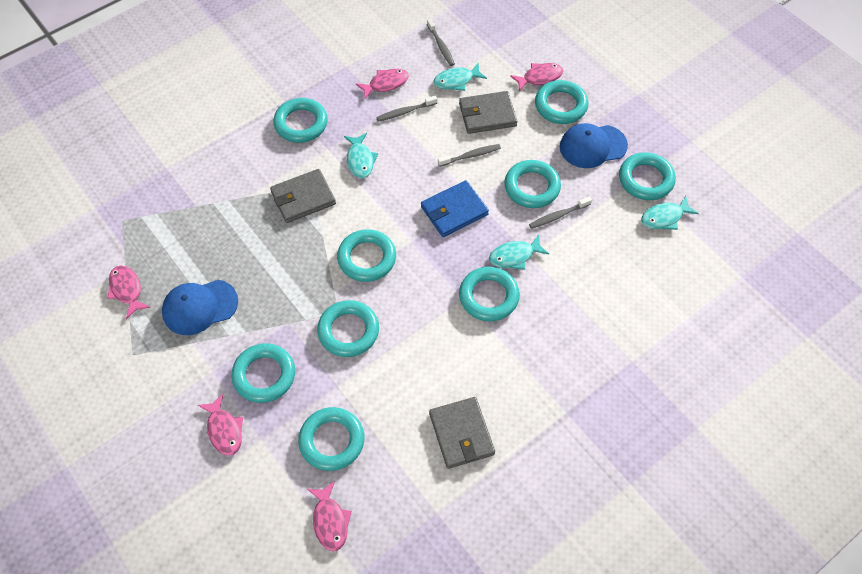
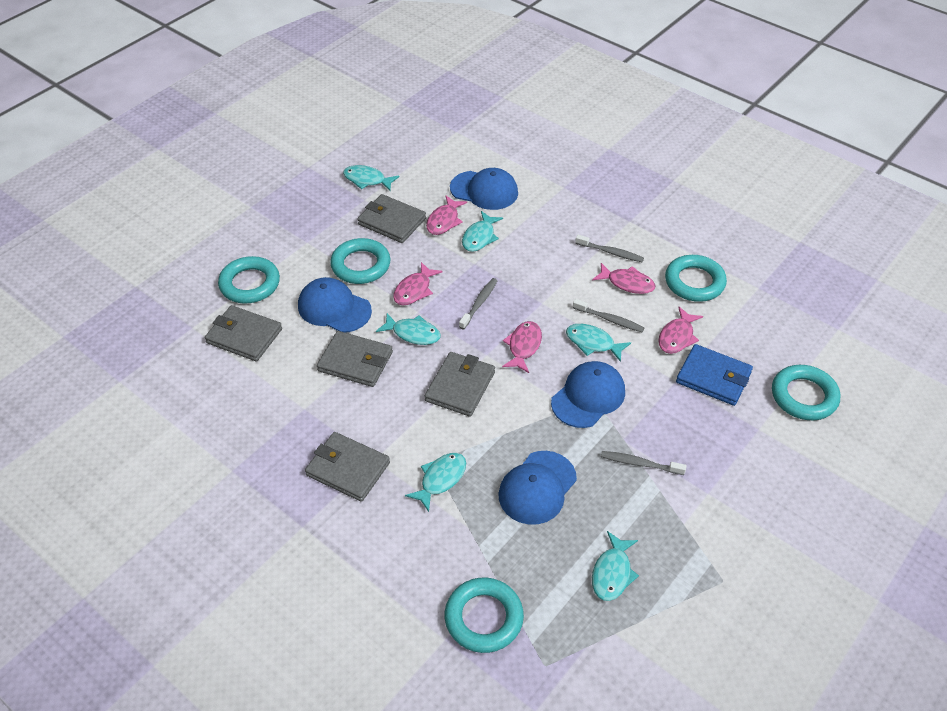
blue cap: [162,280,238,335] [560,123,628,168] = 2 -> [298,277,372,332] [450,168,518,210] [498,451,577,525] [551,361,625,428] = 4
grey wallet: [270,169,336,223] [429,397,495,469] [459,91,517,134] = 3 -> [205,305,282,361] [305,432,390,502] [317,331,393,387] [357,194,426,243] [425,352,495,417] = 5
turquoise fish: [344,133,378,178] [433,63,487,91] [489,235,549,270] [641,196,699,230] = 4 -> [343,165,399,191] [376,313,441,345] [405,453,466,512] [462,211,503,252] [566,324,631,362] [592,531,639,601] = 6
turquoise ring: [231,343,295,403] [273,98,328,143] [298,407,364,471] [317,300,379,357] [337,229,396,282] [459,267,520,321] [504,160,561,208] [535,80,588,124] [619,152,676,200] = 9 -> [218,256,280,304] [330,238,390,284] [445,578,524,653] [665,255,727,302] [772,365,840,420] = 5

